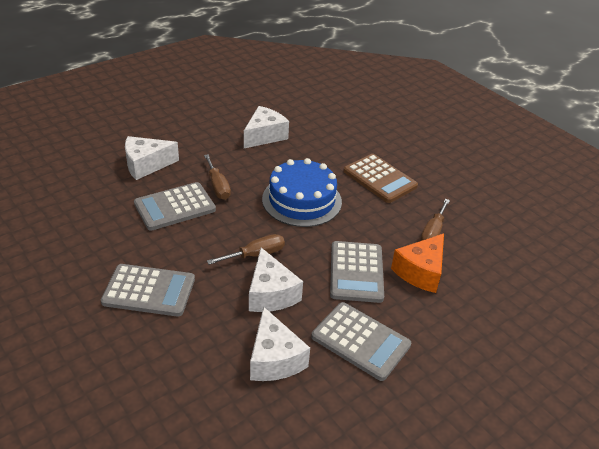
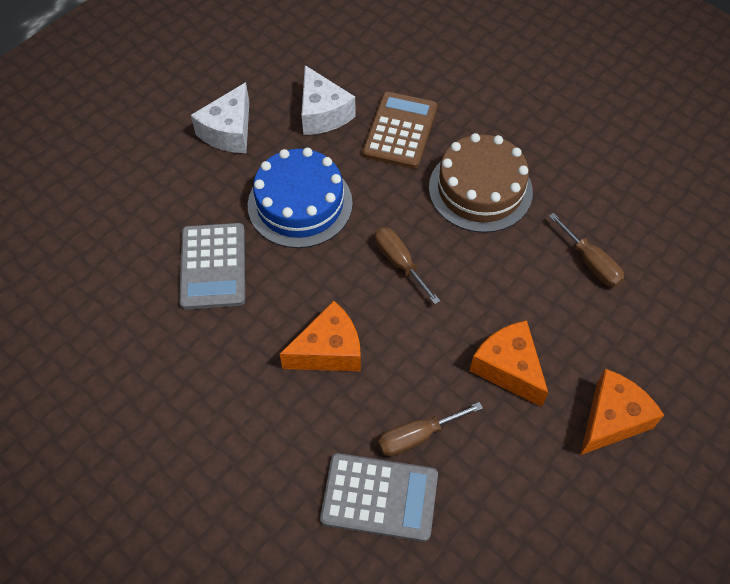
brown cake: none = 0 -> [429,133,533,233] = 1
grey calculator: [101,264,195,317] [134,182,216,231] [311,302,411,381] [330,241,384,303] = 4 -> [179,223,245,309] [320,453,438,542] = 2
orange cheese: [391,233,444,293] = 1 -> [280,301,361,371] [470,321,548,407] [580,369,664,455] = 3
white cheese: [125,136,179,180] [244,106,289,148] [249,248,303,312] [250,306,310,381] = 4 -> [191,82,249,153] [302,65,356,135] = 2

